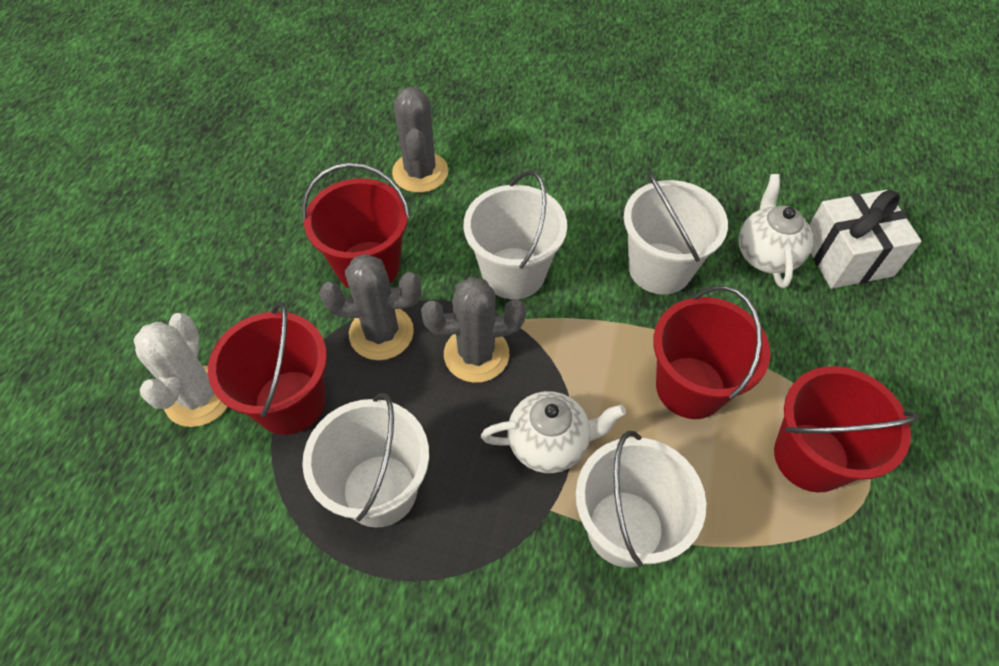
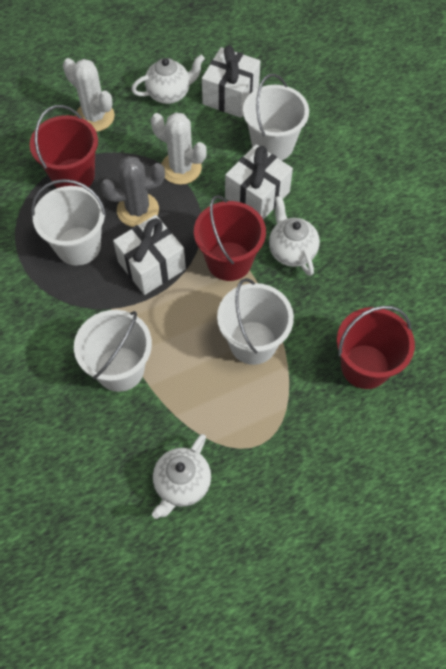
grey cactus: [320,254,421,360] [392,87,448,193] [421,277,526,383] = 3 -> [101,156,165,227] = 1
red bucket: [208,302,327,435] [302,163,410,288] [653,286,770,419] [774,366,919,493] = 4 -> [30,105,98,188] [194,195,266,281] [337,306,415,389] = 3
white cactus: [134,313,228,427] = 1 -> [63,58,115,132] [151,112,207,185] = 2
white gift: [809,190,922,289] = 1 -> [113,215,186,295] [202,45,261,118] [225,145,293,219] = 3
white teapot: [481,391,626,473] [739,174,813,288] = 2 -> [131,55,205,104] [152,434,211,519] [269,196,320,276] = 3

